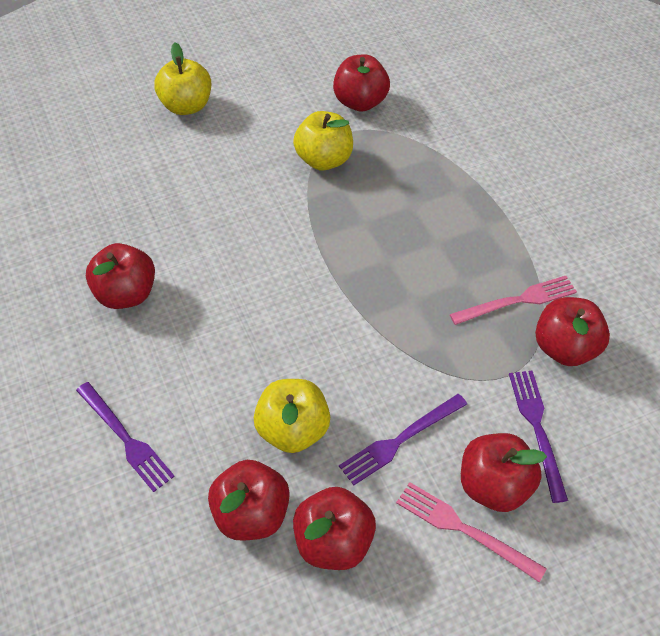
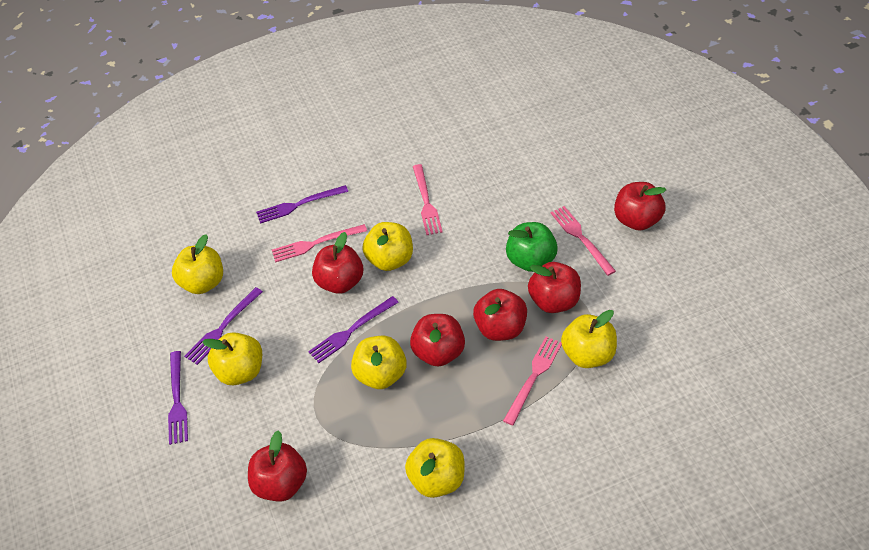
green apple: none = 0 -> [506,222,558,272] = 1
pink fork: [396,482,547,582] [450,276,577,325] = 2 -> [272,224,367,263] [413,164,443,235] [503,337,562,426] [551,206,616,276] = 4
purple fork: [76,382,175,492] [339,394,467,485] [509,371,568,503] = 3 -> [168,351,188,445] [184,287,263,365] [256,185,348,224] [308,296,399,363] = 4
yellow apple: [154,42,211,115] [254,379,330,453] [293,111,353,170] = 3 -> [172,234,223,294] [202,332,262,385] [351,336,407,389] [362,222,413,271] [405,438,464,498] [561,310,617,368] = 6

